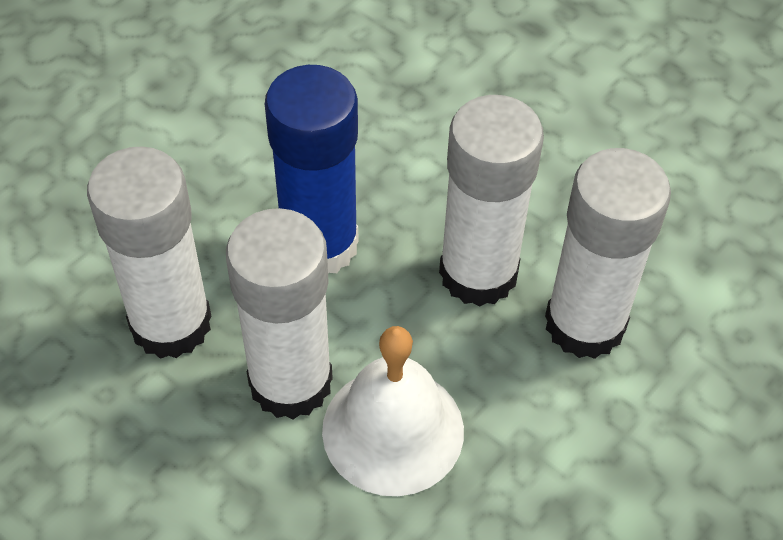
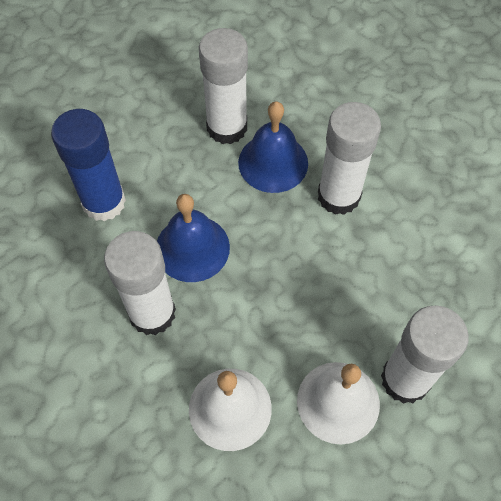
blue bell: none = 0 -> [157,194,230,282] [238,101,308,193] = 2
white bell: [322,326,464,496] = 1 -> [189,369,272,451] [297,362,380,444] = 2

